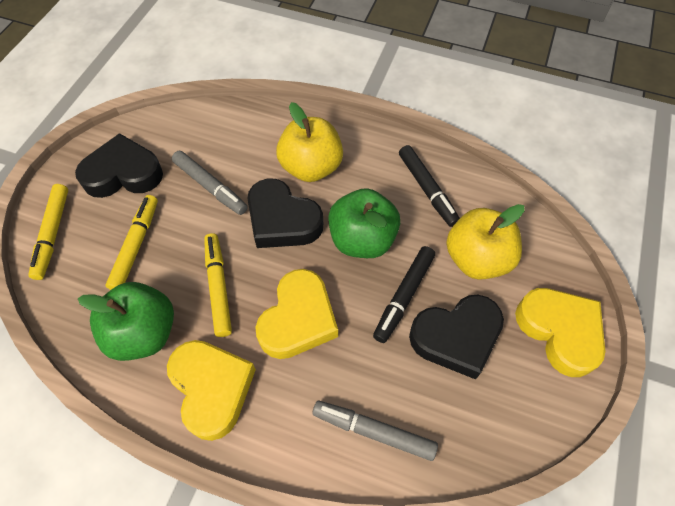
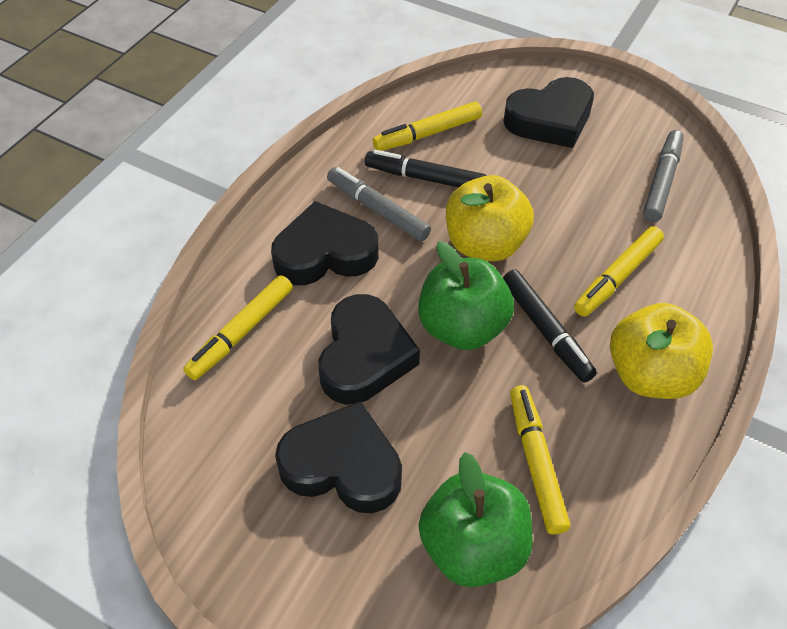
black heart: [75,133,163,198] [247,179,323,248] [409,295,504,379] = 3 -> [271,201,379,285] [275,401,402,513] [319,294,420,404] [503,77,594,148] = 4
yellow heart: [167,340,256,441] [255,269,338,359] [515,288,606,377] = 3 -> none = 0
yellow marker: [28,184,68,280] [106,195,158,290] [204,233,232,337] = 3 -> [183,275,293,380] [373,102,482,151] [510,385,570,534] [574,226,664,317] = 4

